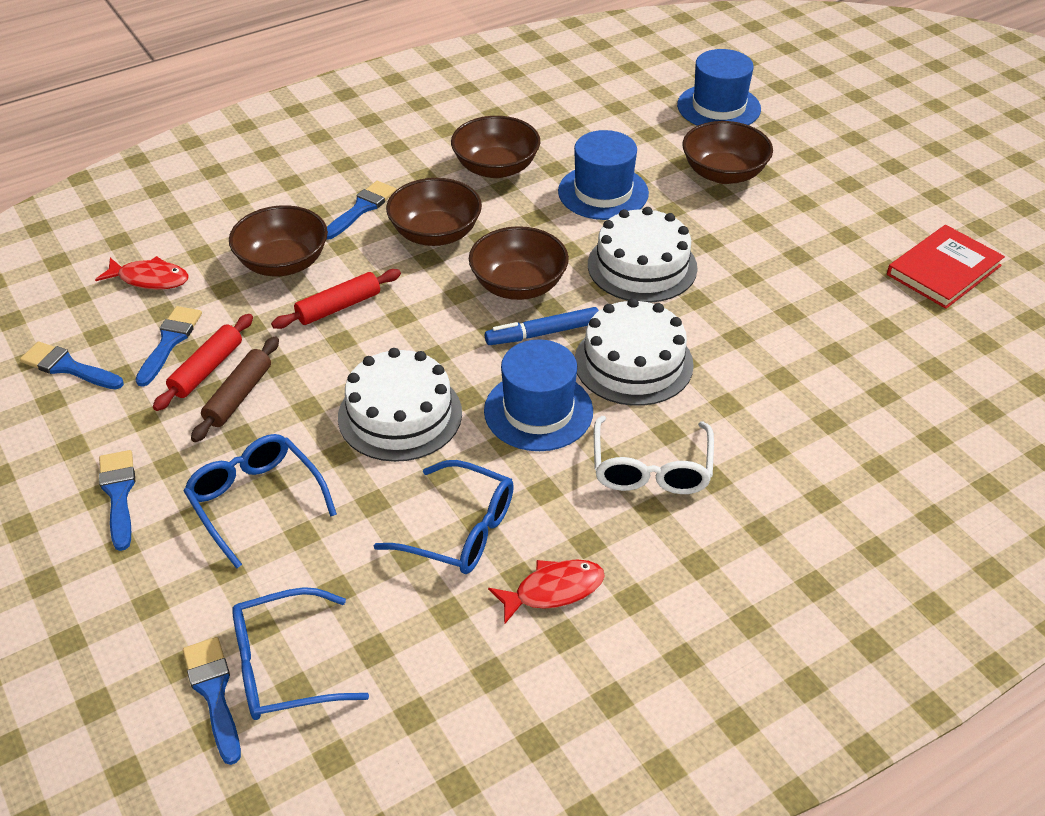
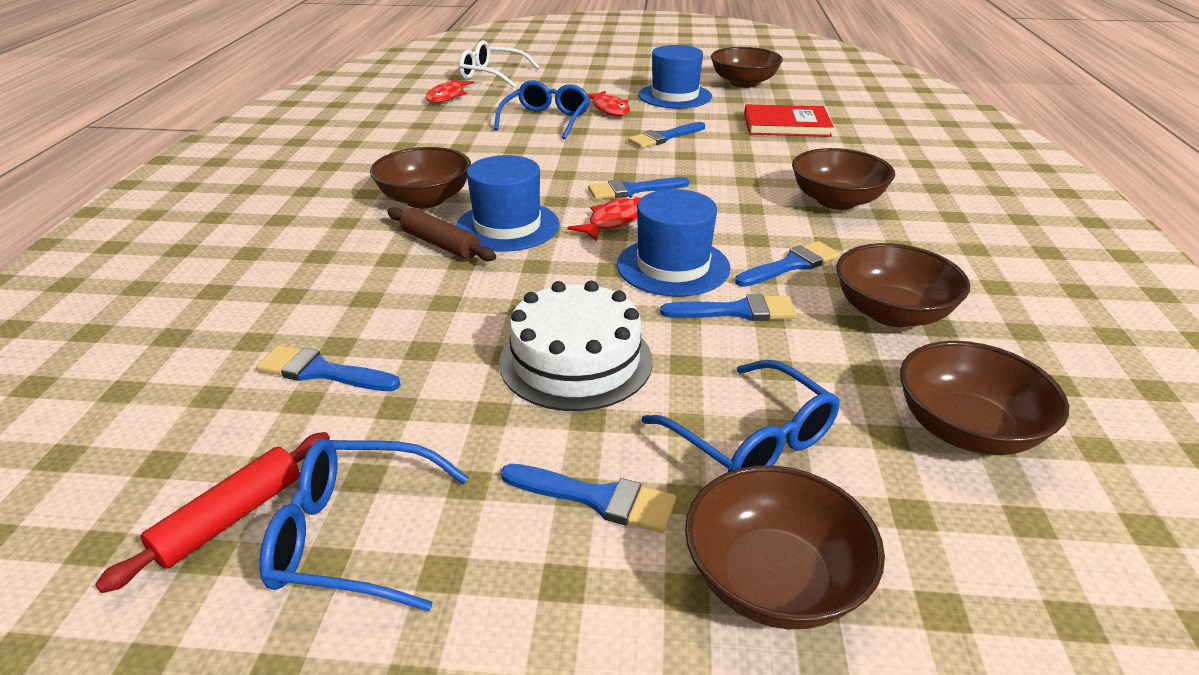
blue brush: [20,341,124,389] [99,450,135,551] [135,306,202,387] [183,637,241,765] [327,181,396,239] = 5 -> [256,345,401,391] [501,464,676,533] [588,177,689,199] [628,122,705,148] [660,294,797,321] [735,241,840,287] = 6
blue marker: [485,307,599,345] = 1 -> none = 0
brown bowl: [229,205,328,276] [386,178,482,246] [451,116,540,178] [469,226,569,300] [683,121,773,184] = 5 -> [370,147,471,208] [685,465,885,629] [711,47,783,88] [792,148,895,210] [836,243,970,327] [900,341,1069,455] = 6
red fish: [95,256,189,289] [488,560,605,625] = 2 -> [426,79,474,103] [568,196,641,241] [587,91,630,116] = 3
red rolling pin: [153,314,253,411] [271,269,401,329] = 2 -> [95,432,330,593] = 1
white cake: [338,348,462,462] [575,298,694,406] [588,207,698,303] = 3 -> [499,281,653,411] = 1

